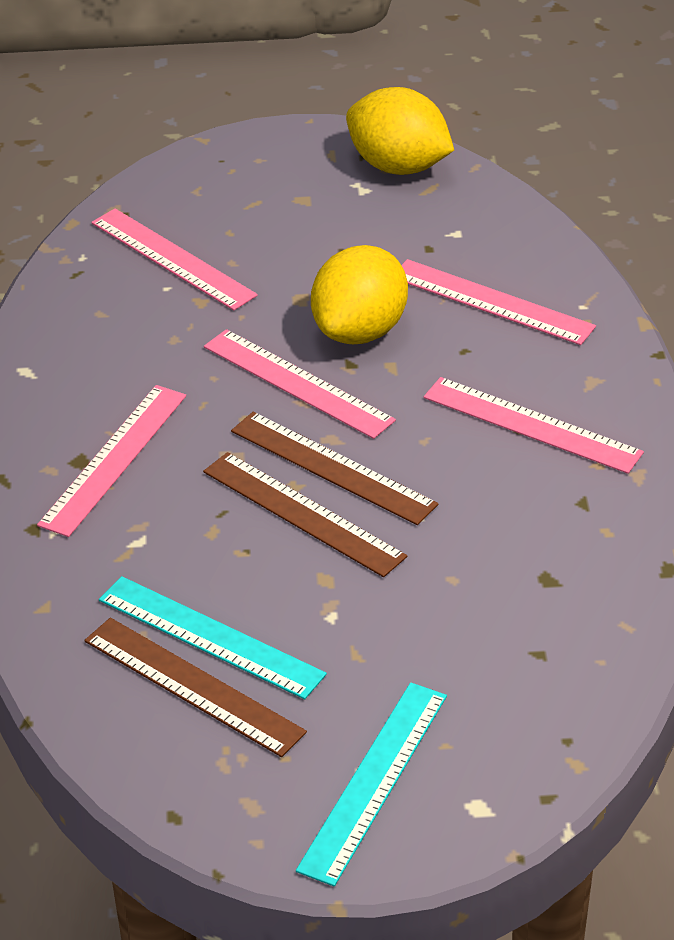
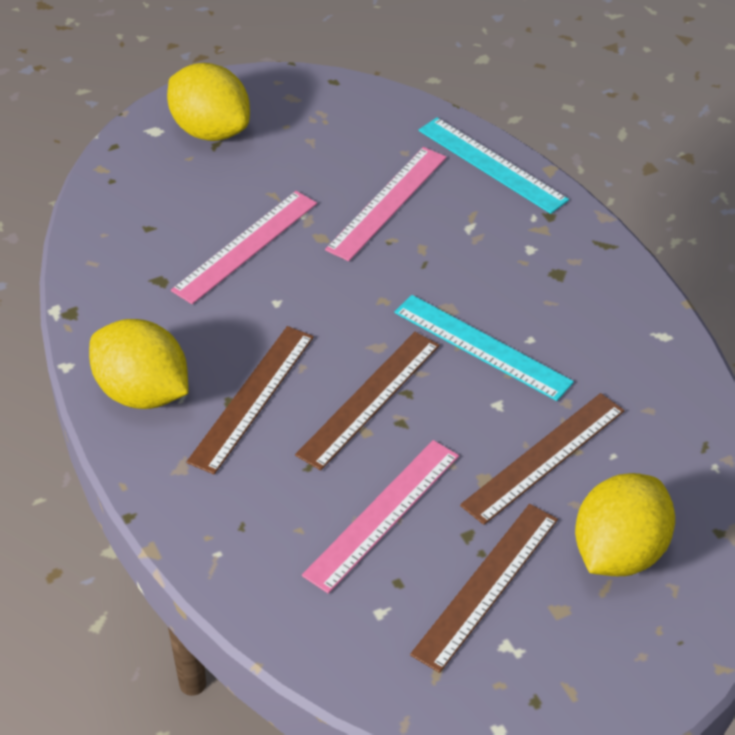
brown ruler: [84,618,307,757] [203,452,407,577] [231,412,439,525] = 3 -> [186,326,314,474] [295,332,440,470] [410,504,558,673] [460,393,625,525] = 4
pink ruler: [37,385,186,537] [91,208,258,310] [204,329,396,439] [401,259,596,345] [424,377,644,474] = 5 -> [171,191,317,304] [302,440,459,594] [325,147,447,261] = 3
yellow lemon: [311,245,408,344] [346,87,454,175] = 2 -> [89,319,188,409] [167,63,250,141] [575,473,675,576] = 3

